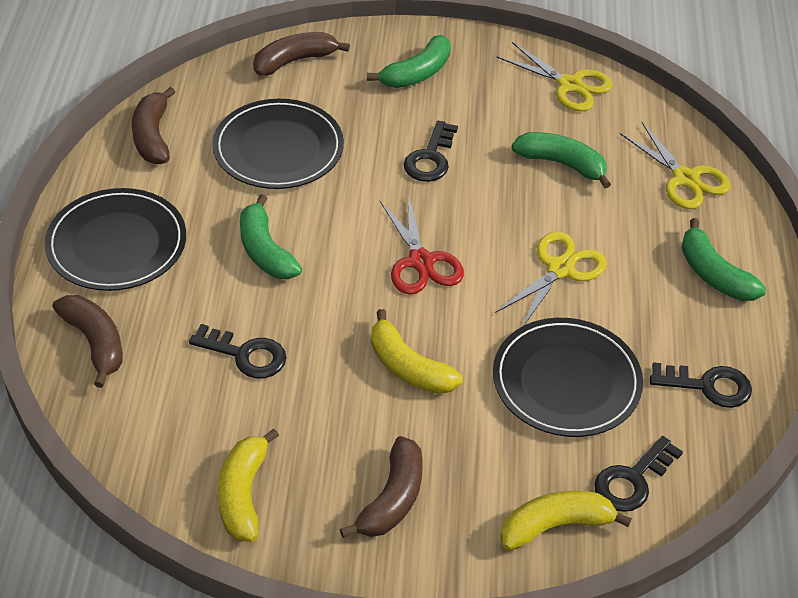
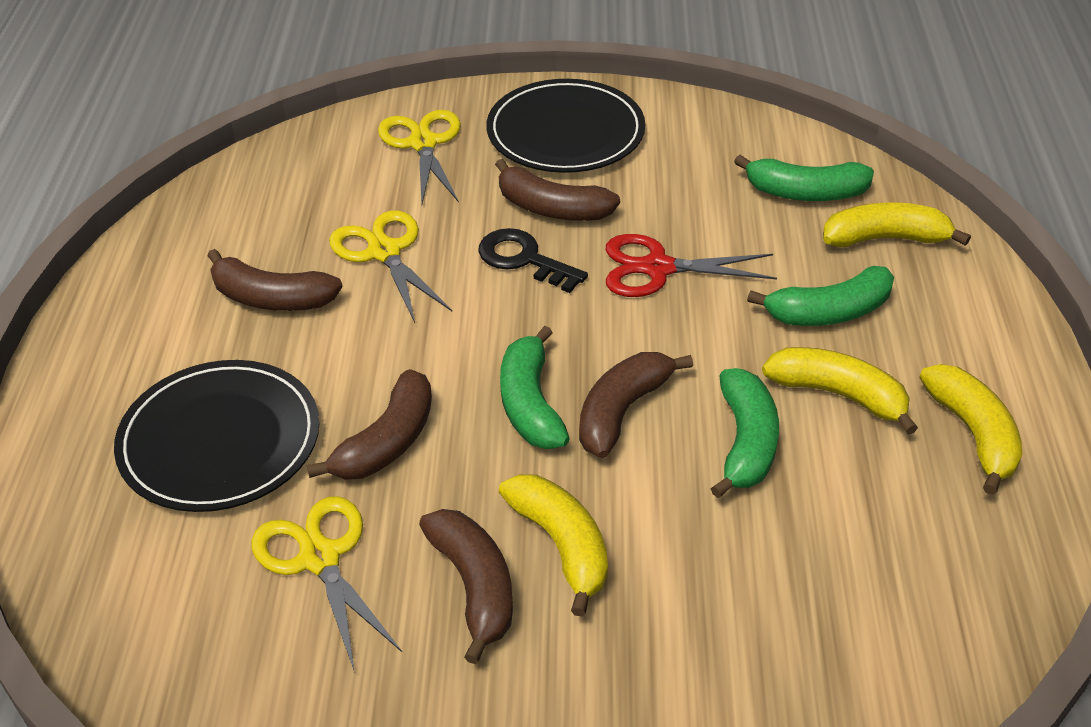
black key: [189,324,286,378] [403,121,458,182] [594,436,683,512] [650,362,752,408] = 4 -> [478,228,588,293] = 1
black plate: [45,188,186,291] [212,99,344,189] [493,318,643,437] = 3 -> [114,360,319,512] [487,79,645,173] = 2
brown banana: [52,295,123,388] [132,87,175,164] [253,32,350,76] [340,436,423,538] = 4 -> [207,249,343,311] [307,369,432,480] [419,509,513,664] [495,159,620,221] [579,352,693,458] = 5
yellow banana: [218,428,279,542] [371,309,463,394] [500,491,632,550] = 3 -> [499,474,608,617] [762,347,918,435] [823,203,971,247] [919,364,1022,495] = 4

